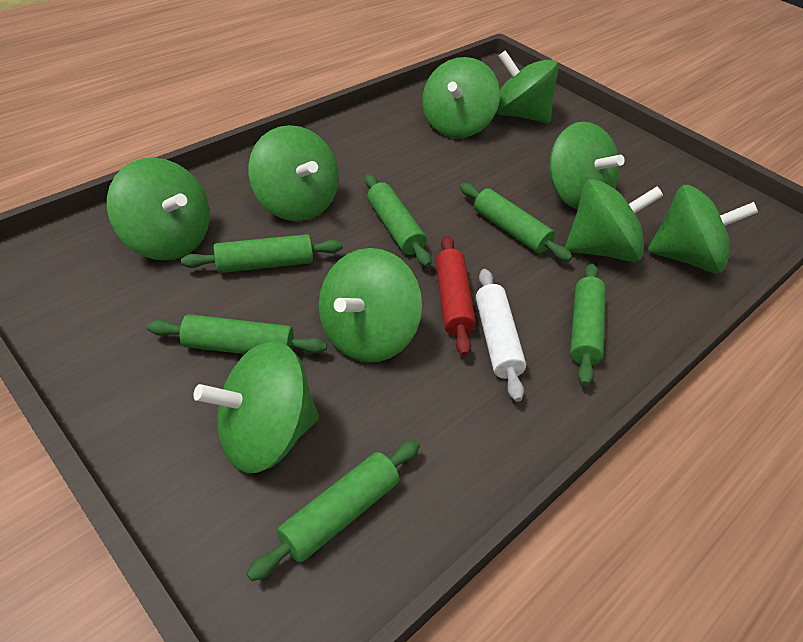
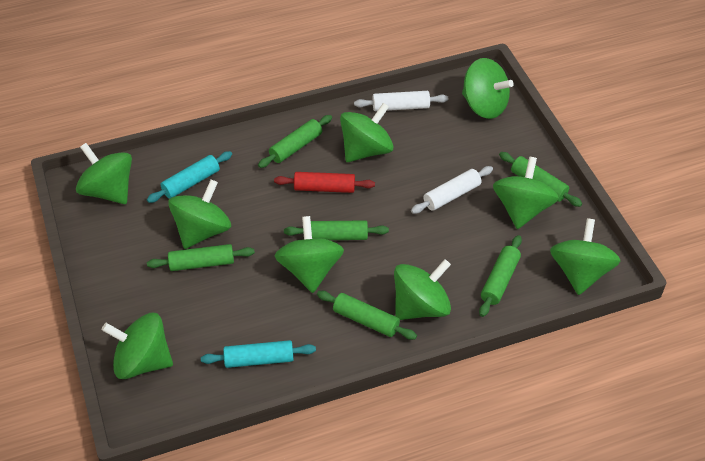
turquoise rolling pin: none = 0 -> [147,151,232,203] [201,340,316,368] = 2
white rolling pin: [476,269,526,402] = 1 -> [354,91,448,111] [411,166,493,214] = 2

